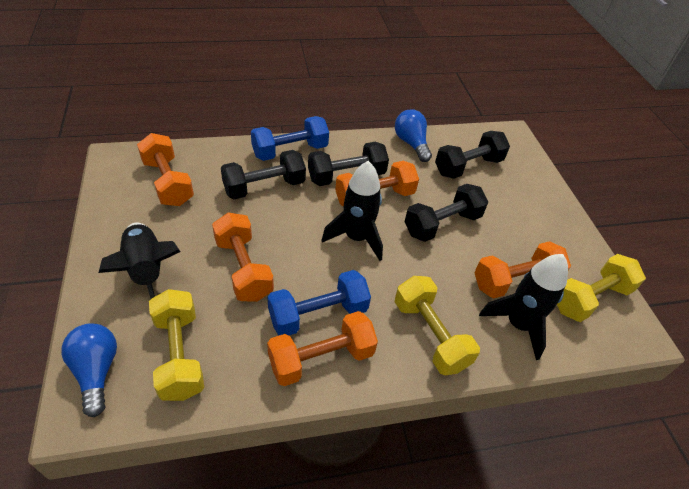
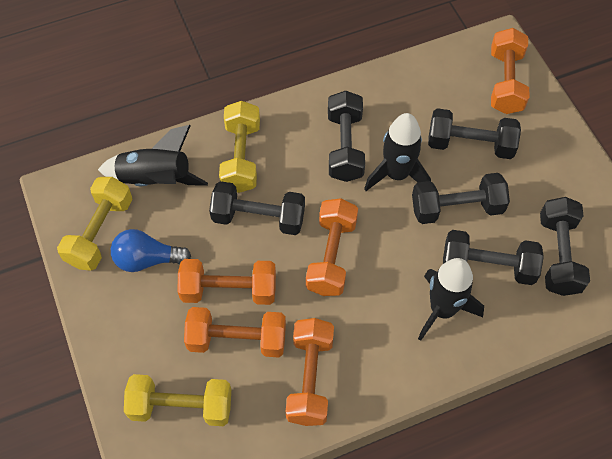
black dumbbell: [221,150,306,199] [308,142,389,186] [405,184,488,242] [435,131,510,179] = 4 -> [209,181,305,235] [328,91,365,182] [412,173,510,224] [428,108,521,159] [443,230,544,285] [540,197,590,296] = 6
blue dumbbell: [251,116,329,161] [267,270,371,335] = 2 -> none = 0
blue light bulb: [62,323,117,417] [395,109,432,162] = 2 -> [111,229,191,272] = 1

